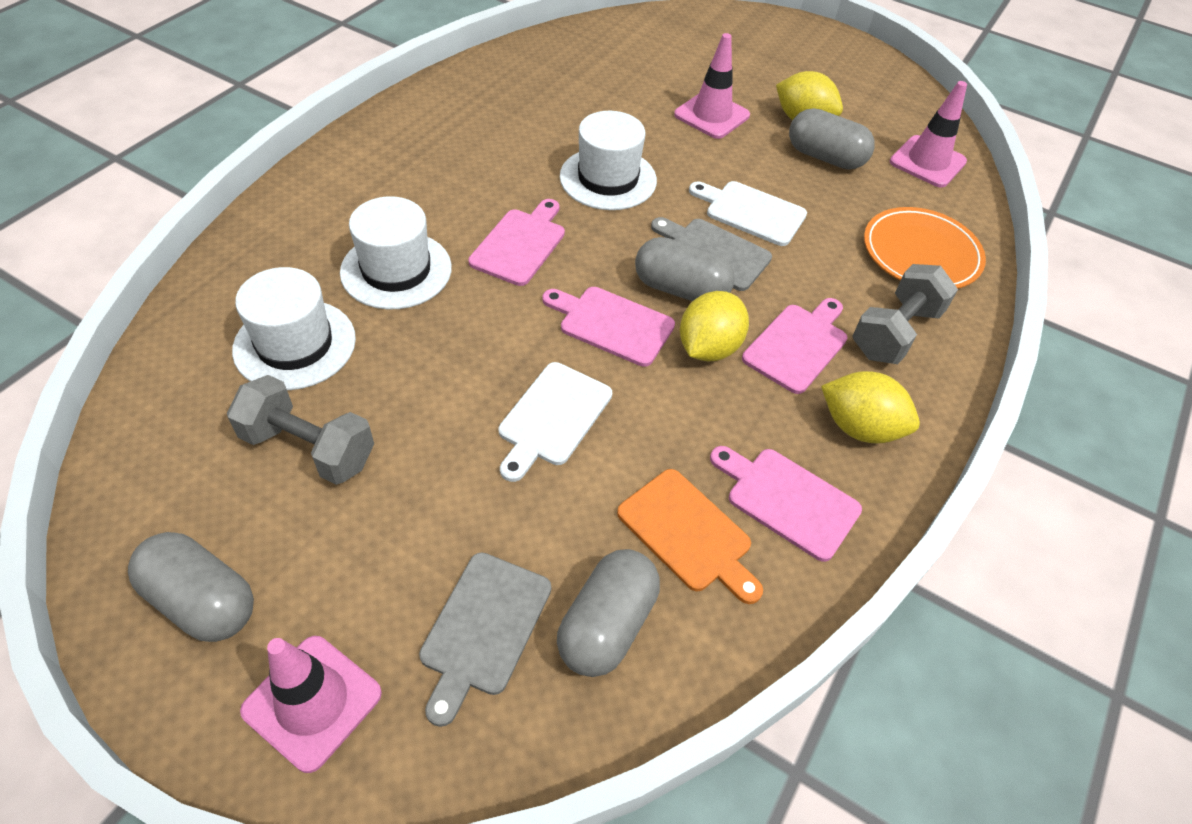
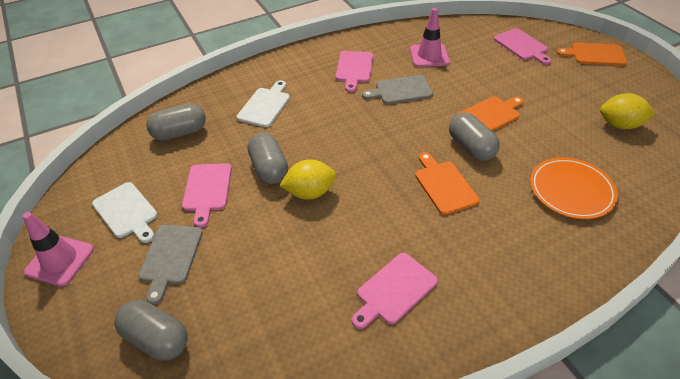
grey dumbbell: [227,375,374,485] [852,264,958,364] = 2 -> none = 0
orange cutting board: [617,469,763,604] = 1 -> [415,152,479,215] [458,96,524,131] [556,43,627,66] = 3
pink traffic cone: [240,636,382,773] [674,33,750,139] [890,81,967,188] = 3 -> [23,212,94,287] [410,8,450,67] = 2
white hat: [232,267,356,390] [340,196,452,309] [560,111,657,210] = 3 -> none = 0
yellow lemon: [680,291,749,361] [776,71,843,120] [821,371,920,444] = 3 -> [279,159,336,200] [600,93,655,129] = 2

